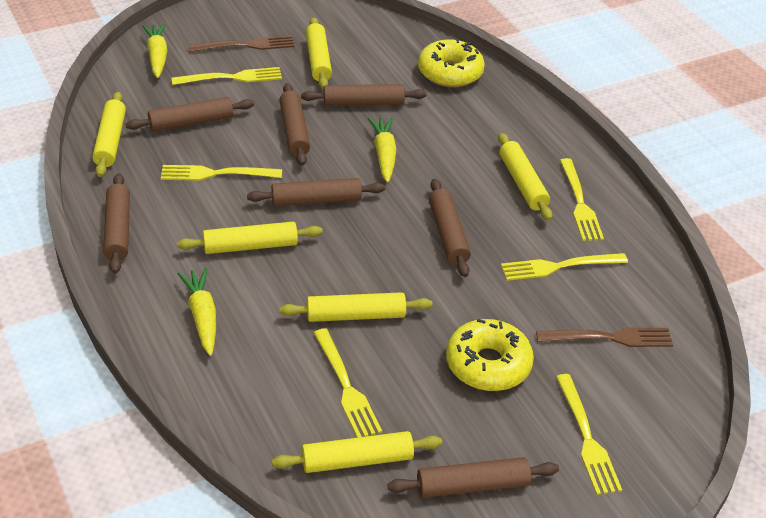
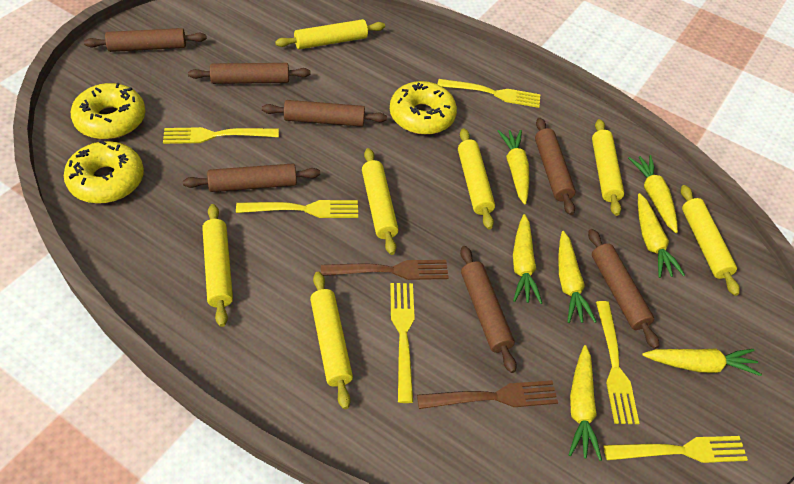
yellow carrot: [142,24,168,78] [177,268,216,356] [368,117,397,183] = 3 -> [498,130,529,205] [513,214,542,304] [558,231,596,323] [569,345,602,461] [628,155,678,233] [638,193,685,278] [642,348,762,376] = 7
yellow donut: [418,38,485,87] [446,319,534,391] = 2 -> [64,140,144,204] [71,83,146,139] [390,81,457,135] = 3
yellow rolling pin: [92,92,126,177] [177,222,323,254] [272,431,442,473] [279,292,433,322] [306,17,332,89] [498,133,552,221] = 6 -> [202,204,233,327] [275,19,385,49] [310,272,353,409] [362,148,399,255] [458,128,495,230] [592,119,624,216] [681,185,740,296] = 7

